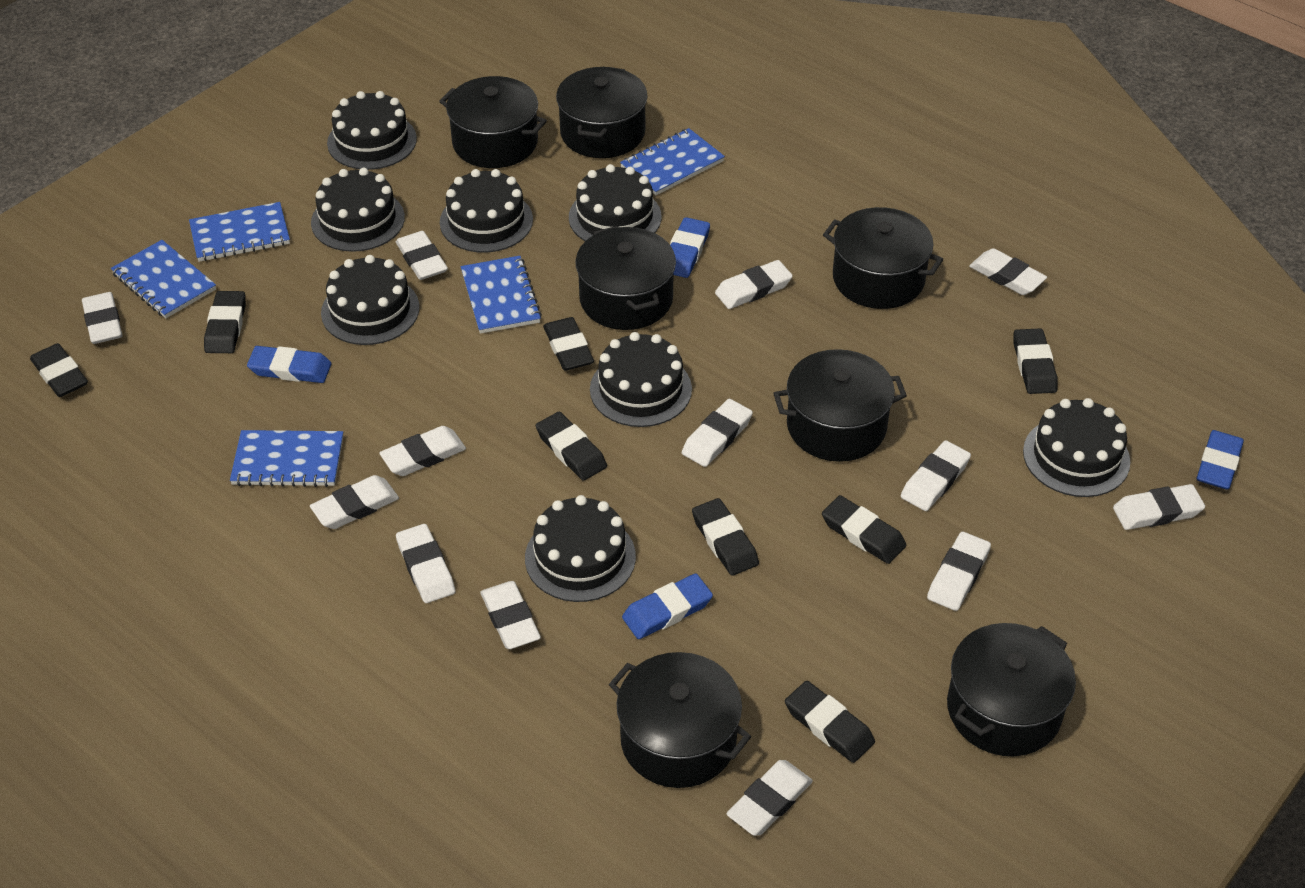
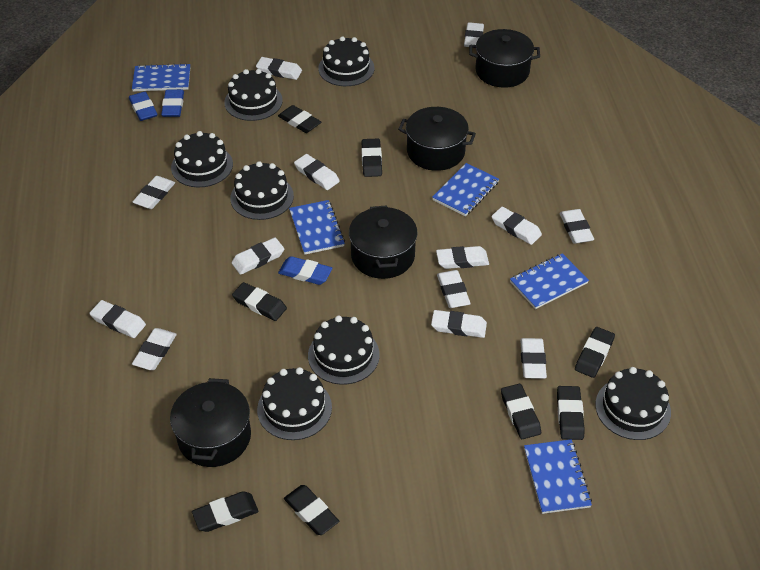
black cake: [311,168,405,252] [321,255,420,345] [327,91,417,170] [440,169,533,253] [525,495,636,602] [569,164,661,241] [590,332,692,427] [1023,398,1130,497] = 8 -> [171,131,233,187] [224,69,283,121] [230,161,294,220] [257,367,332,440] [308,316,380,385] [318,36,374,86] [595,367,671,440] = 7
black pot: [439,76,547,168] [556,67,648,158] [575,226,676,330] [609,652,751,788] [773,349,907,462] [823,207,943,309] [947,623,1076,756] = 7 -> [170,378,251,467] [349,205,417,279] [398,107,476,171] [469,29,540,88] = 4
blue eraser: [247,346,331,383] [622,573,713,639] [670,217,710,278] [1197,430,1244,490] = 4 -> [129,92,157,121] [161,89,184,117] [278,256,332,285] = 3

